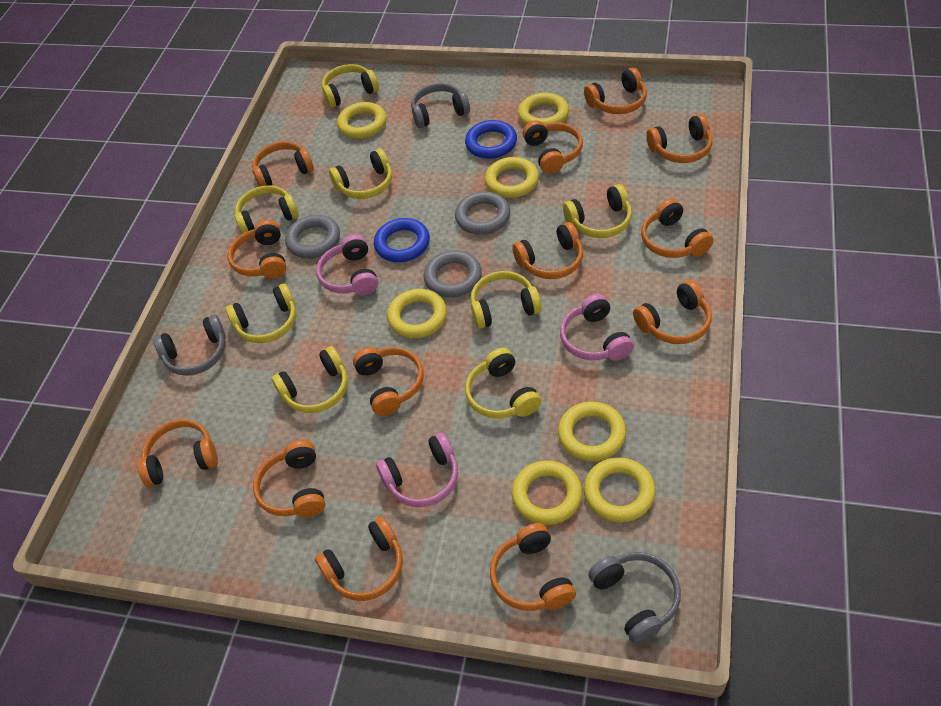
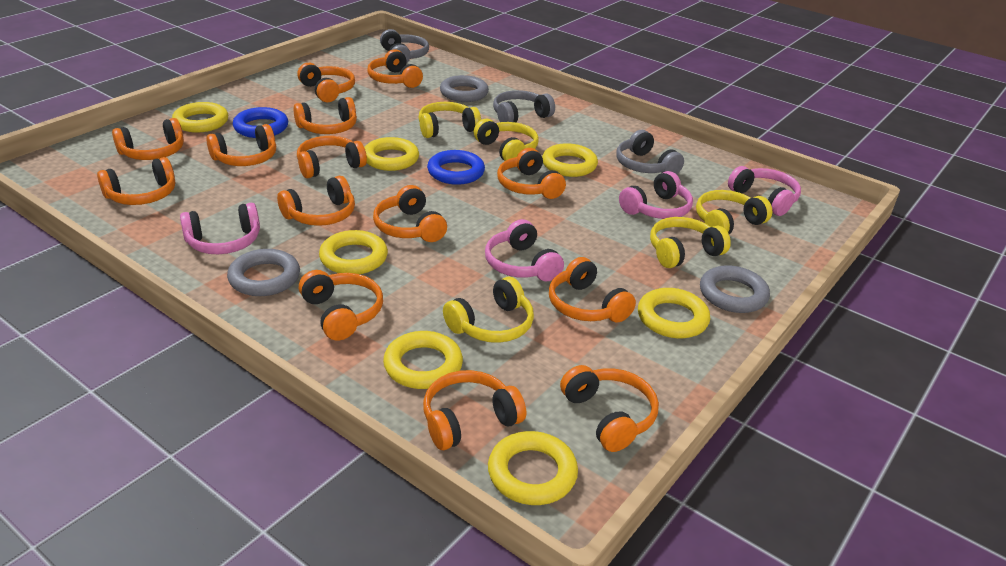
orange headphones: [138,419,218,487] [228,220,286,279] [252,141,314,187] [253,440,325,517] [315,517,403,601] [353,347,424,416] [490,523,576,611] [512,222,583,279] [523,120,583,174] [584,67,647,114] [633,280,712,344] [641,198,713,258] [646,114,713,163] = 13 -> [97,157,175,205] [112,118,184,160] [206,124,276,166] [277,176,355,226] [293,97,357,134] [297,63,355,102] [297,136,367,178] [299,270,383,341] [367,49,423,88] [373,185,447,242] [423,370,526,450] [497,148,566,199] [549,257,636,322] [560,365,659,452] = 14
pink headphones: [316,234,378,295] [376,433,458,507] [560,294,634,361] = 3 -> [180,203,260,254] [485,219,564,281] [619,171,693,219] [728,166,801,216] = 4
yellow headphones: [226,283,296,343] [235,185,299,234] [272,346,348,413] [322,64,379,108] [329,149,392,199] [465,348,541,419] [471,271,542,329] [563,184,632,238] = 8 -> [418,102,481,138] [443,277,534,343] [474,119,539,161] [650,217,731,268] [696,190,772,234] = 5

